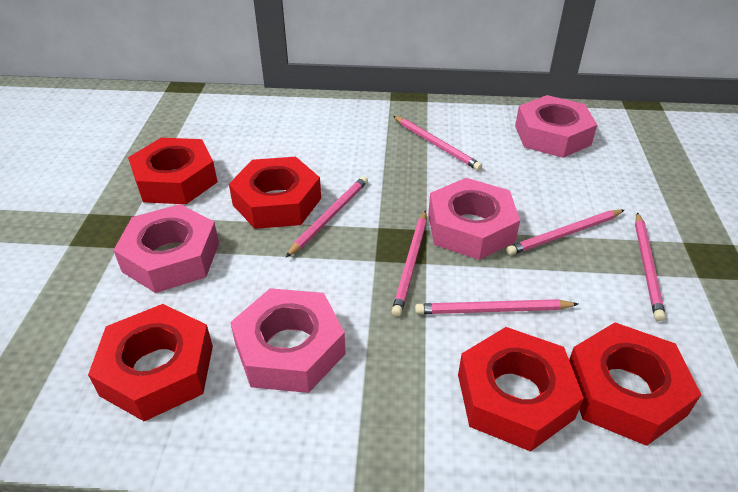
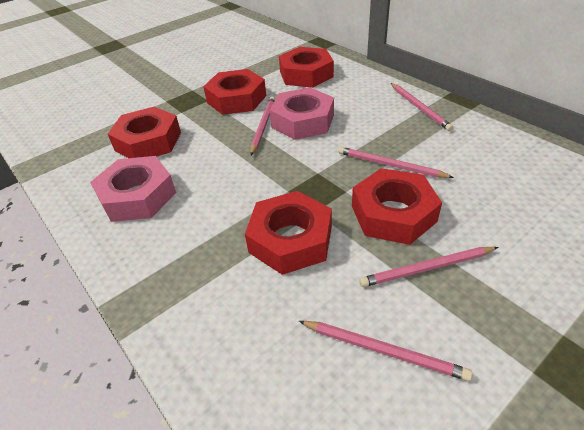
pink nut: [113,204,219,293] [230,288,346,393] [428,178,520,260] [515,95,597,158] = 4 -> [90,156,176,222] [270,87,334,140] = 2
pink pencil: [286,176,368,257] [391,210,427,317] [393,116,482,171] [415,299,578,314] [506,210,624,255] [635,212,666,321] = 6 -> [250,97,275,155] [299,321,472,381] [338,147,454,178] [359,247,498,287] [391,83,453,131] = 5

